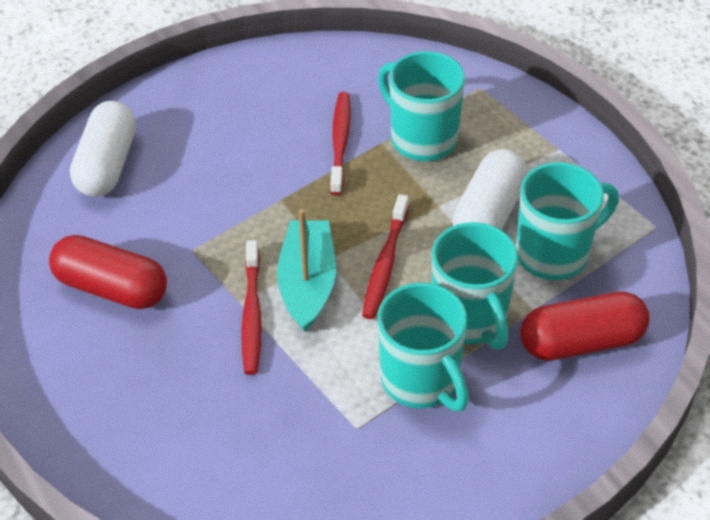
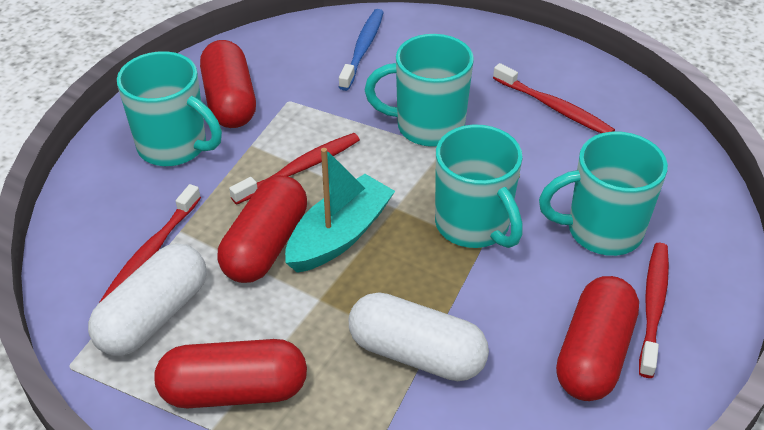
blue toothbrush: none = 0 -> [339,9,384,91] = 1
red capsule: [49,235,167,309] [520,292,650,361] = 2 -> [154,339,307,408] [200,40,256,128] [217,175,307,283] [556,276,639,401] = 4
red toothbrush: [241,240,262,375] [330,92,351,195] [362,194,409,319] = 3 -> [99,184,201,303] [229,133,360,205] [493,63,615,133] [639,243,669,378] = 4

